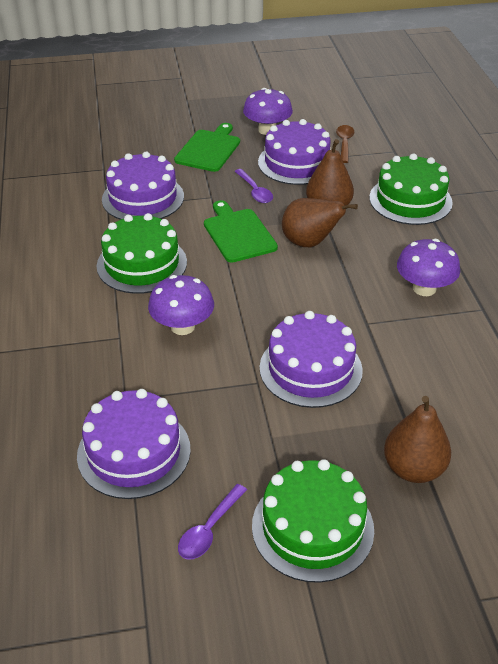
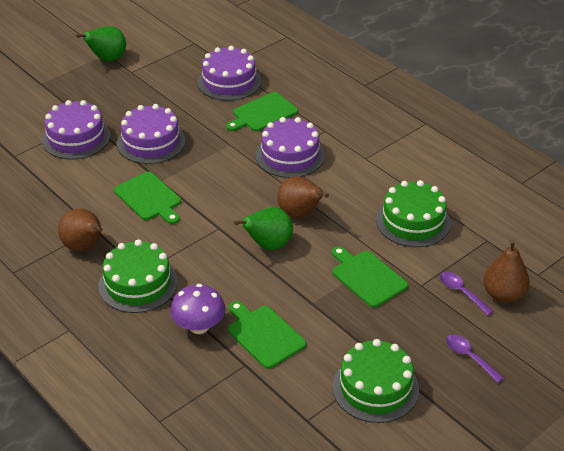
brown spoon: [336,125,355,163] = 1 -> none = 0
green cutting board: [174,123,240,172] [204,200,278,263] = 2 -> [114,172,181,224] [226,92,298,132] [228,301,306,369] [332,246,408,308] = 4
green pear: none = 0 -> [76,26,126,62] [234,207,293,250] = 2
purple mushroom: [148,275,214,335] [243,88,293,135] [397,239,460,296] = 3 -> [170,284,225,334] = 1

